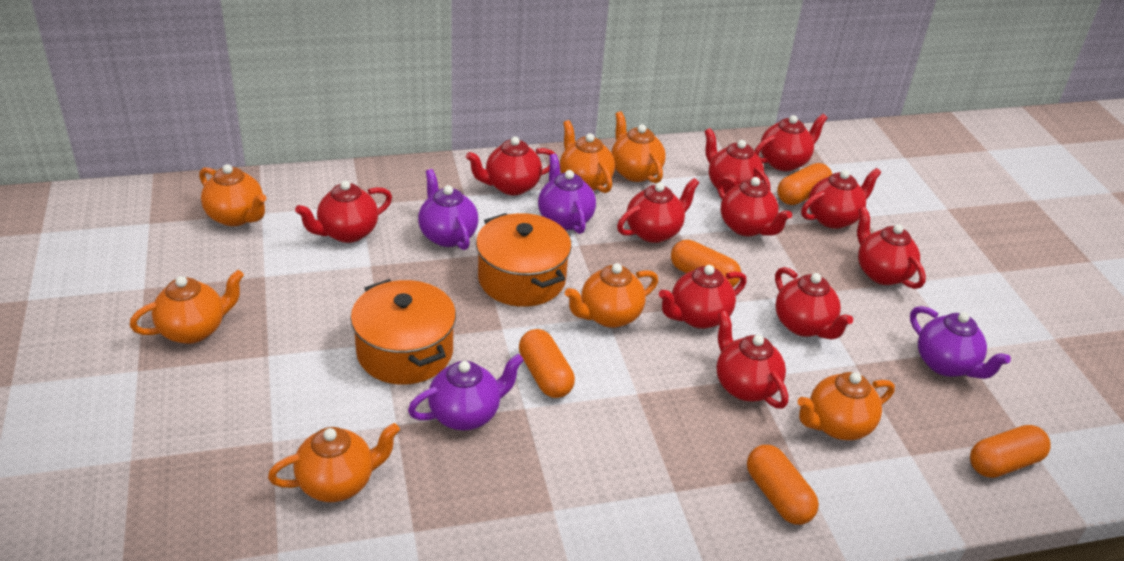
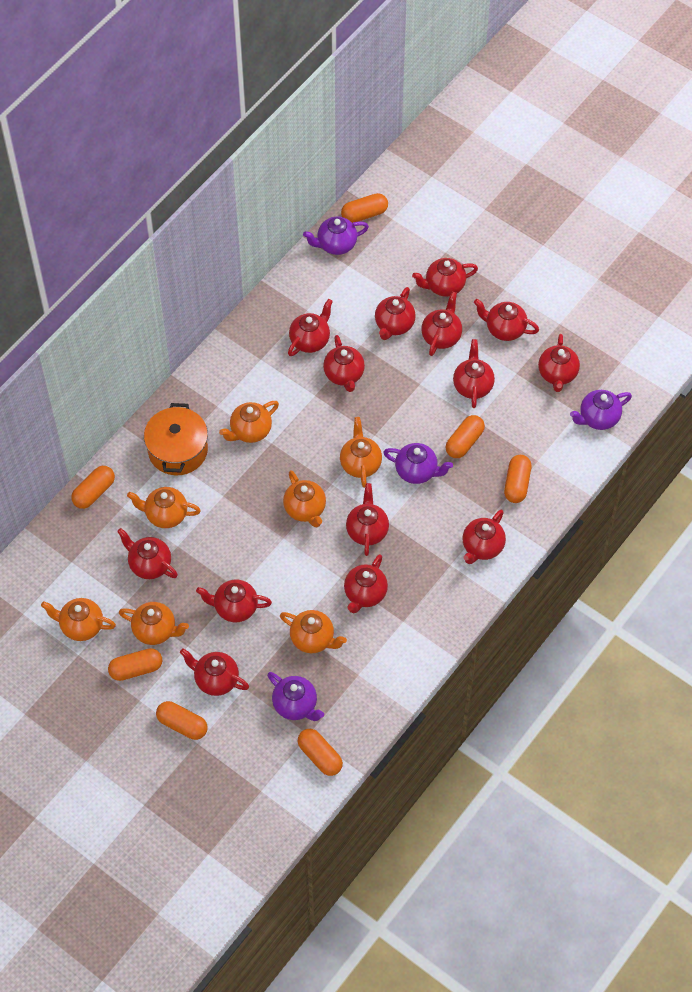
orange capsule: [519,329,575,398] [671,240,741,287] [747,445,819,525] [777,163,832,205] [970,425,1050,478] = 5 -> [71,466,115,509] [108,648,162,681] [156,701,208,740] [297,729,343,776] [341,193,388,223] [445,415,485,458] [504,455,531,503] = 7
orange pot: [351,279,456,385] [476,213,572,307] = 2 -> [144,403,208,475] = 1
red teapot: [295,181,392,243] [466,136,556,196] [617,178,700,243] [659,265,747,329] [704,128,770,194] [716,311,788,409] [717,176,792,236] [754,114,828,171] [775,267,853,339] [801,168,881,229] [857,207,926,289] = 11 -> [117,528,178,579] [180,649,249,696] [196,580,272,622] [288,299,333,356] [323,335,365,392] [344,554,388,614] [346,483,389,556] [375,287,416,340] [412,258,478,297] [421,292,462,356] [453,339,495,408] [463,510,506,564] [474,299,539,341] [538,334,580,392] = 14

